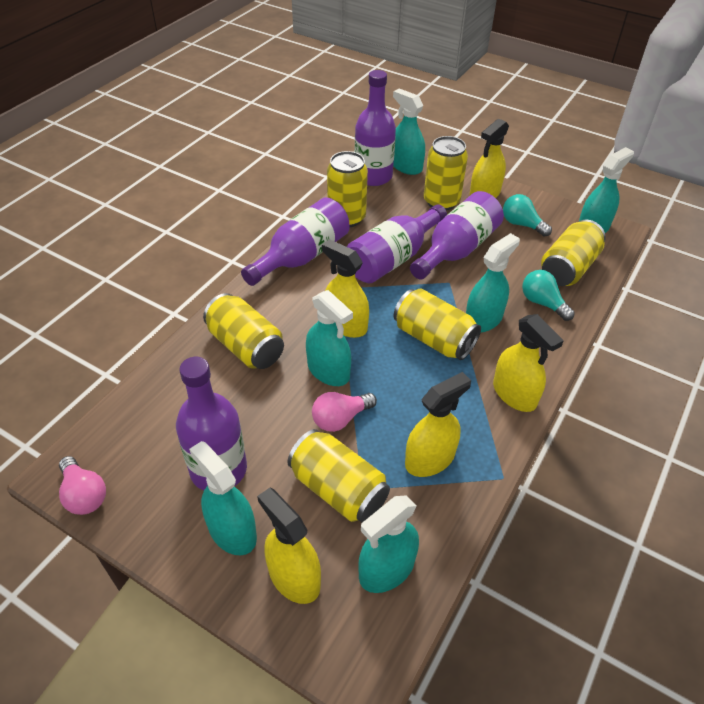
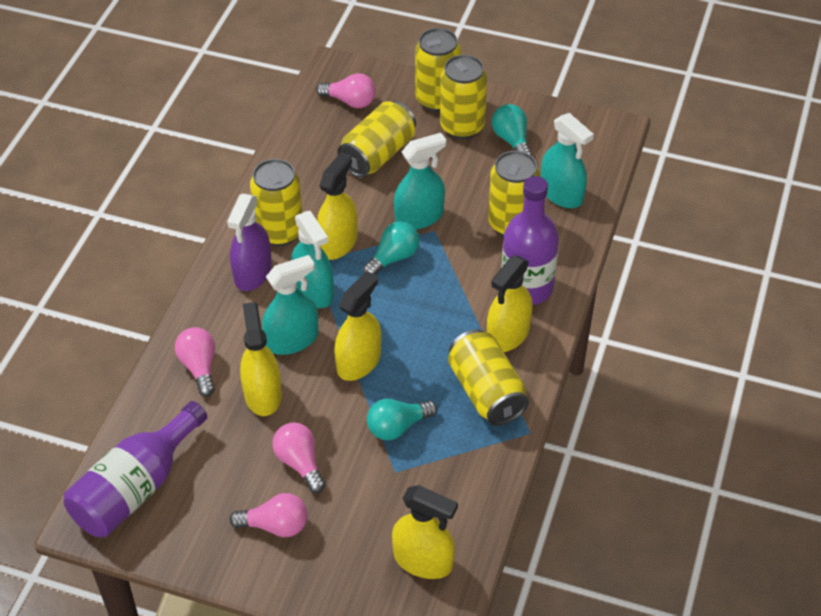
pink light bulb: [59,456,106,515] [312,392,377,432] = 2 -> [175,327,215,397] [229,493,308,537] [272,422,325,493] [316,73,376,108] = 4
purple bottle: [176,357,247,491] [241,197,350,286] [347,204,447,283] [355,70,396,186] [410,191,504,280] = 5 -> [64,401,207,537] [502,176,559,305] = 2
purple spray bottle: none = 0 -> [227,194,272,291] = 1
turquoise light bulb: [503,194,552,237] [522,270,575,321] = 2 -> [363,221,420,275] [367,399,437,441] [492,104,532,156] = 3
turquoise spray bottle: [189,441,257,555] [306,290,353,386] [358,495,419,593] [393,88,425,175] [466,233,520,333] [579,147,634,233] = 6 -> [262,255,318,355] [291,211,334,308] [394,133,446,230] [541,113,594,208] = 4

